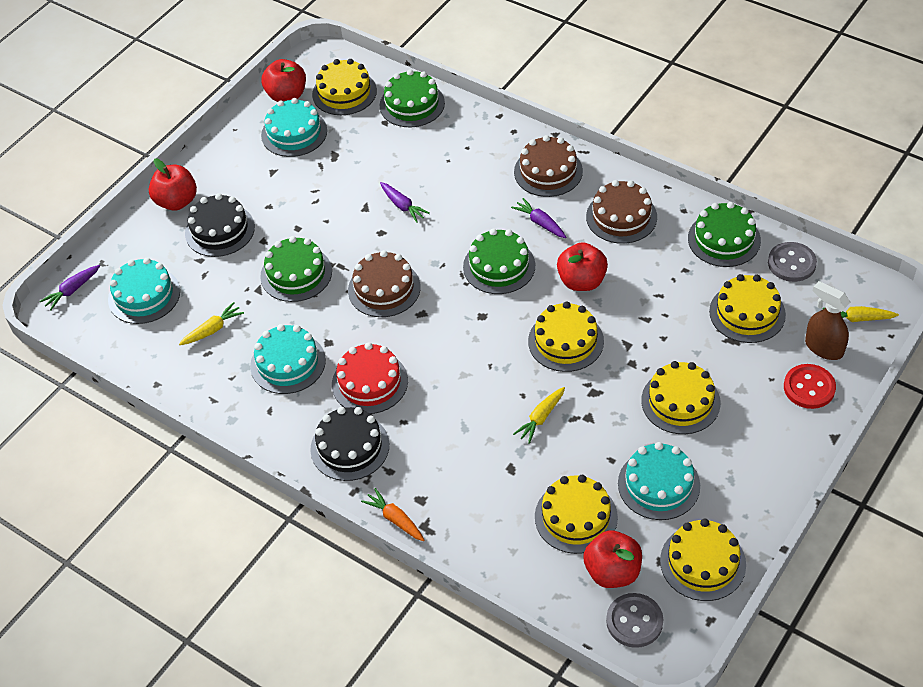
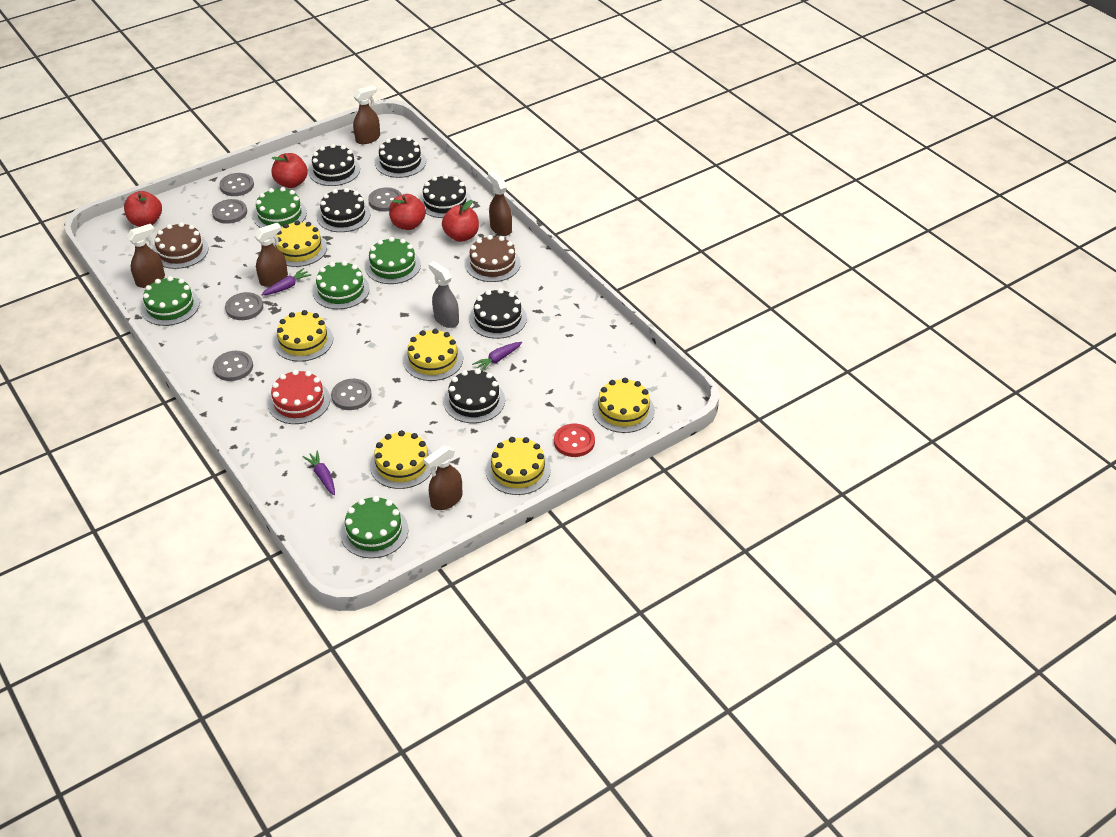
black cake: [185,193,255,257] [310,407,389,481] = 2 -> [309,144,360,186] [317,188,371,232] [375,136,426,178] [419,174,471,218] [444,369,505,423] [469,288,527,339] = 6
brown cake: [348,250,421,317] [514,135,583,197] [586,180,657,244] = 3 -> [153,222,209,269] [465,235,521,282] = 2
brown spray bottle: [805,281,850,360] = 1 -> [127,224,165,288] [254,223,288,287] [353,85,380,144] [424,445,462,510] [488,171,512,236] = 5
green cake: [260,236,332,302] [380,69,445,127] [463,228,535,294] [688,202,761,267] = 4 -> [141,276,200,326] [253,187,307,228] [313,261,370,309] [341,496,408,558] [365,237,421,284] = 5
grey button: [606,593,663,648] [768,242,817,282] = 2 -> [212,199,247,224] [213,351,253,381] [219,173,254,196] [225,292,263,320] [331,379,372,410] [368,187,402,211] = 6
grey spray bottle: none = 0 -> [428,261,459,328] = 1
orange carrot: [361,488,424,541] = 1 -> none = 0
turquoise cake: [108,258,180,324] [250,324,326,394] [261,98,327,157] [618,442,700,520] = 4 -> none = 0
yellow carrot: [179,302,244,345] [513,387,565,444] [823,306,899,322] = 3 -> none = 0

